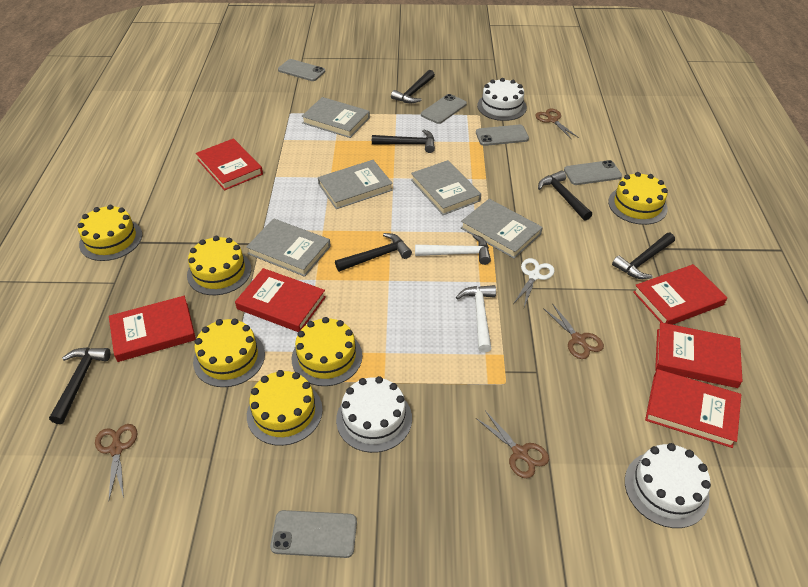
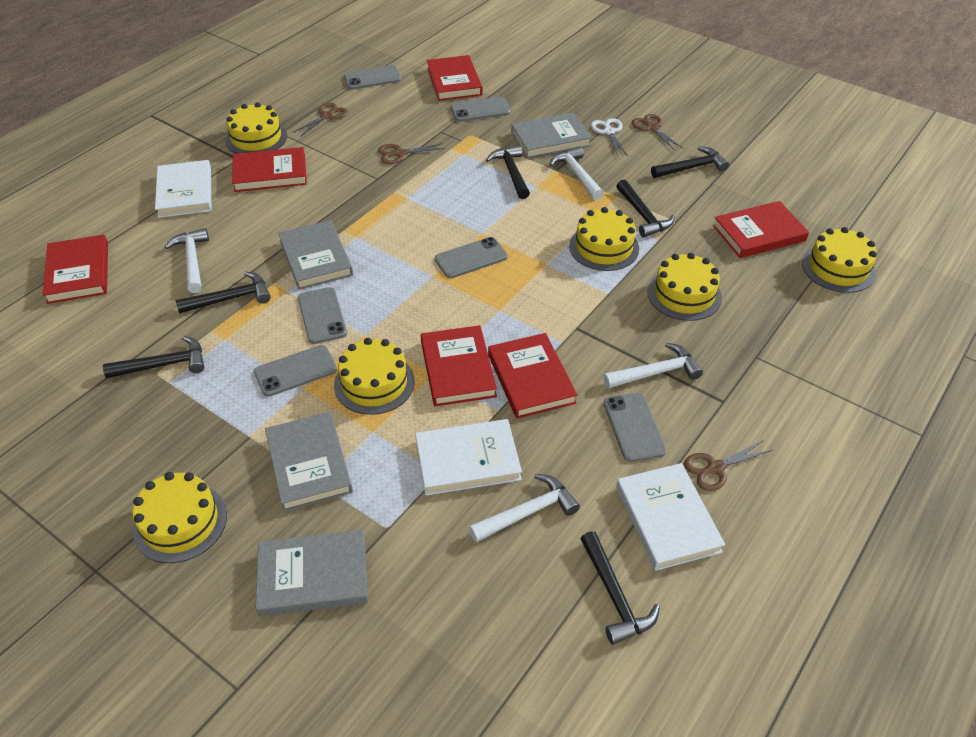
grey book: [246,219,331,277] [301,97,370,138] [318,160,393,209] [411,160,481,215] [461,199,543,259] = 5 -> [256,530,368,617] [265,412,353,512] [278,220,353,290] [511,112,592,159] = 4
grey phone: [270,510,357,558] [278,59,325,81] [421,94,467,124] [476,125,529,146] [564,160,622,185] = 5 -> [254,345,337,397] [298,287,347,344] [344,65,402,90] [435,237,508,278] [451,97,511,122] [604,393,667,462] = 6
white book: none = 0 -> [155,160,211,218] [415,419,522,495] [616,463,725,571] = 3
white cake: [336,376,412,453] [477,78,527,121] [625,443,711,528] = 3 -> none = 0
white hammer: [415,234,491,265] [456,285,496,353] = 2 -> [165,228,209,293] [469,474,580,542] [549,146,604,200] [603,343,703,389] = 4

